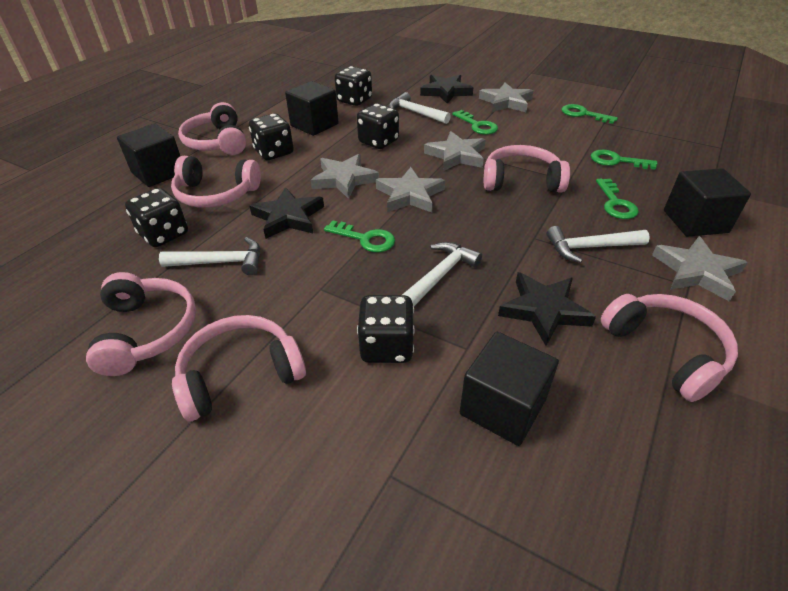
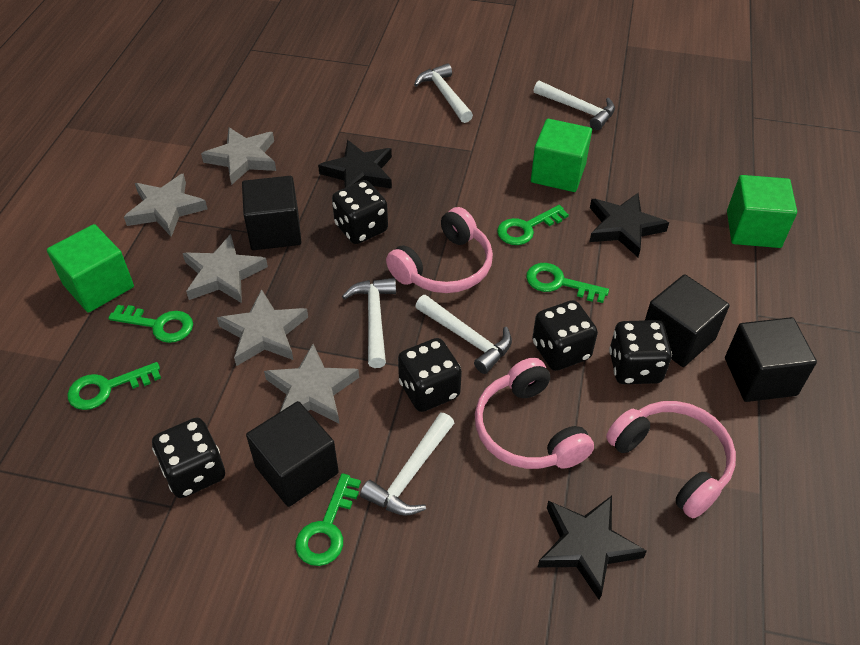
green cube: none = 0 -> [47,224,134,313] [531,119,592,192] [727,175,797,248] = 3
pink headphones: [86,272,196,376] [171,156,261,208] [172,315,306,421] [178,102,246,155] [484,145,570,193] [601,294,738,402] = 6 -> [386,207,493,293] [475,358,594,469] [606,401,736,518] = 3
white hammer: [159,237,260,275] [389,92,451,124] [402,242,482,306] [546,226,650,263] = 4 -> [342,278,396,368] [360,413,454,516] [414,63,473,123] [415,295,512,374] [534,81,615,130] = 5

